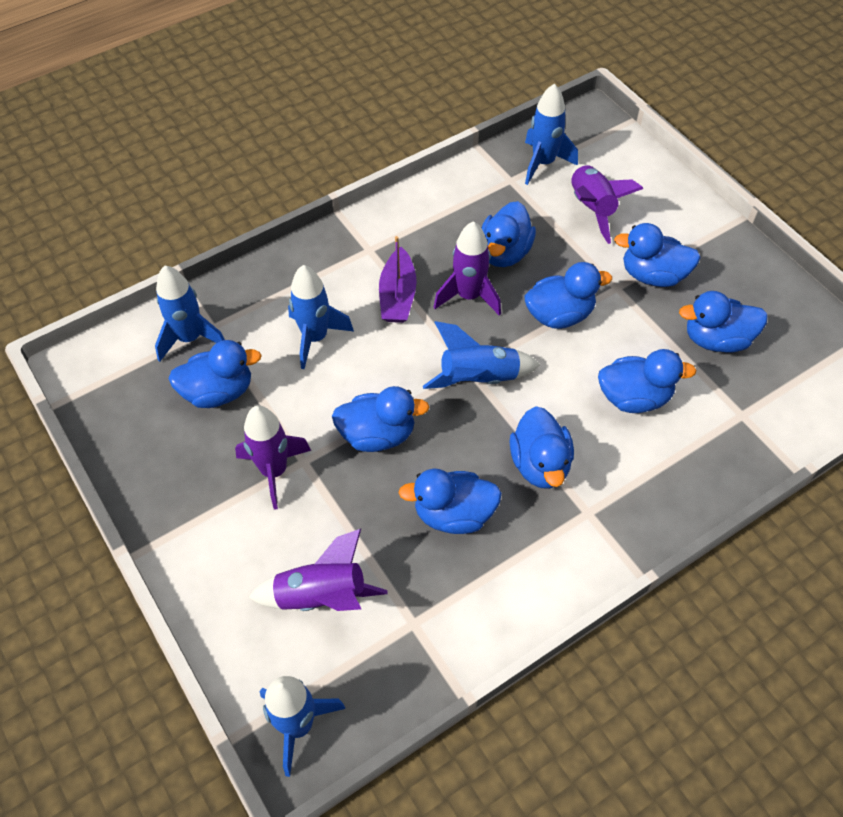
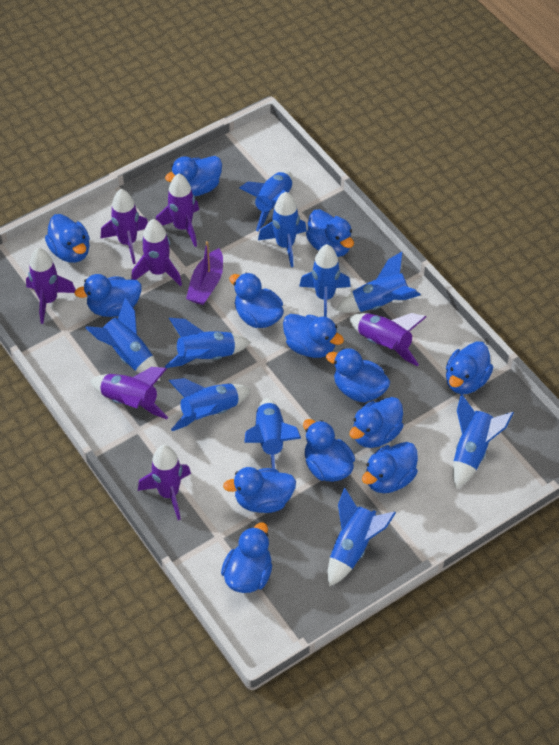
blue duck: [168,340,262,408] [332,386,429,452] [398,468,502,534] [482,201,536,267] [510,406,574,489] [524,262,612,329] [598,349,696,413] [614,223,701,287] [679,291,768,353] = 9 -> [45,214,90,263] [74,274,142,317] [165,156,222,196] [221,522,272,593] [223,467,296,513] [229,272,284,328] [283,314,344,358] [303,419,355,482] [306,209,354,257] [326,348,390,403] [350,397,403,448] [362,442,418,493] [446,341,493,394] = 13
blue rocket: [155,266,225,362] [259,676,345,777] [288,265,354,369] [423,321,540,389] [525,84,578,185] = 5 -> [85,297,160,381] [165,318,251,368] [168,378,251,431] [239,171,293,231] [244,398,301,469] [258,192,307,267] [299,244,351,317] [327,488,396,587] [336,252,421,313] [453,394,514,489] = 10
purple rocket: [235,405,311,510] [249,529,388,611] [434,221,501,316] [571,164,644,244] = 4 -> [26,248,76,324] [90,367,168,419] [100,189,148,264] [131,219,182,286] [138,445,191,520] [156,173,199,247] [349,313,426,366] = 7

